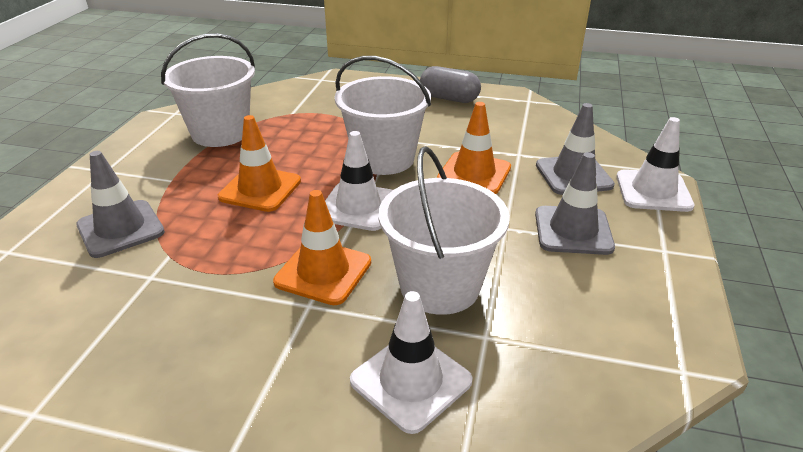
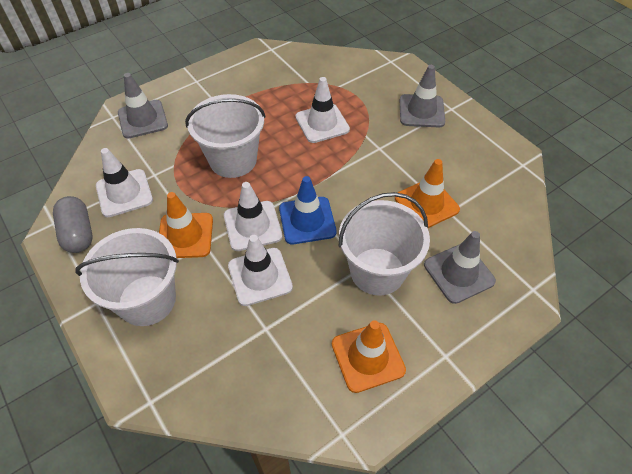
blue traffic cone: none = 0 -> [279,176,337,244] = 1
white traffic cone: [325,131,393,231] [350,291,473,434] [616,117,695,212] = 3 -> [96,148,153,217] [224,182,282,251] [228,235,293,306] [295,77,350,143] = 4

